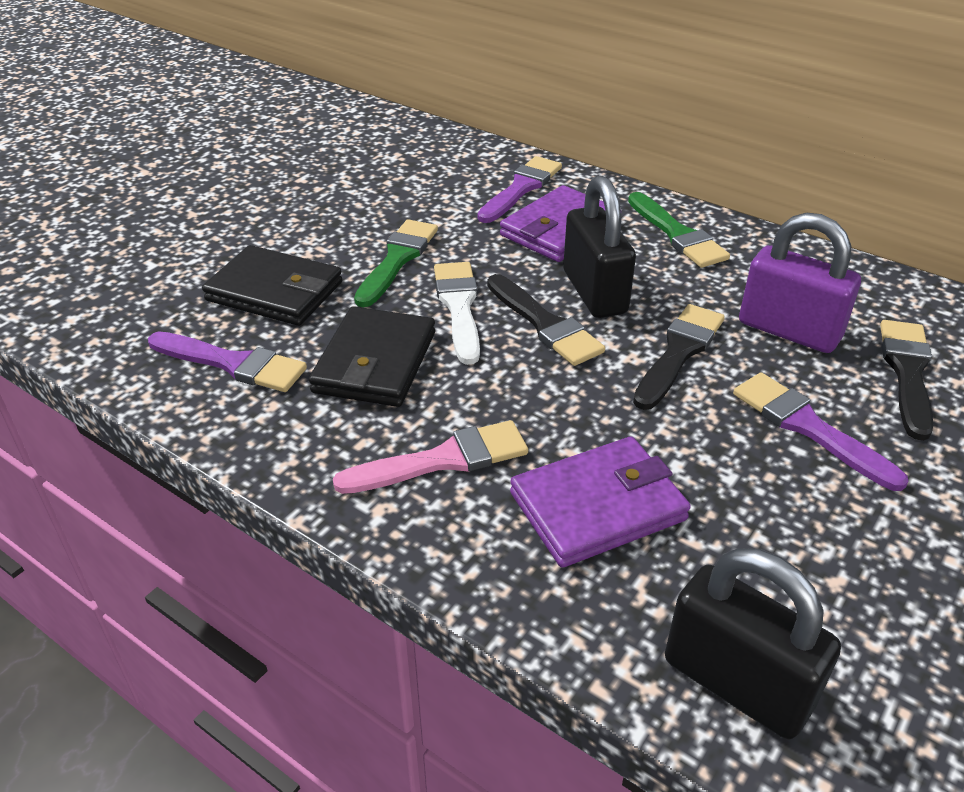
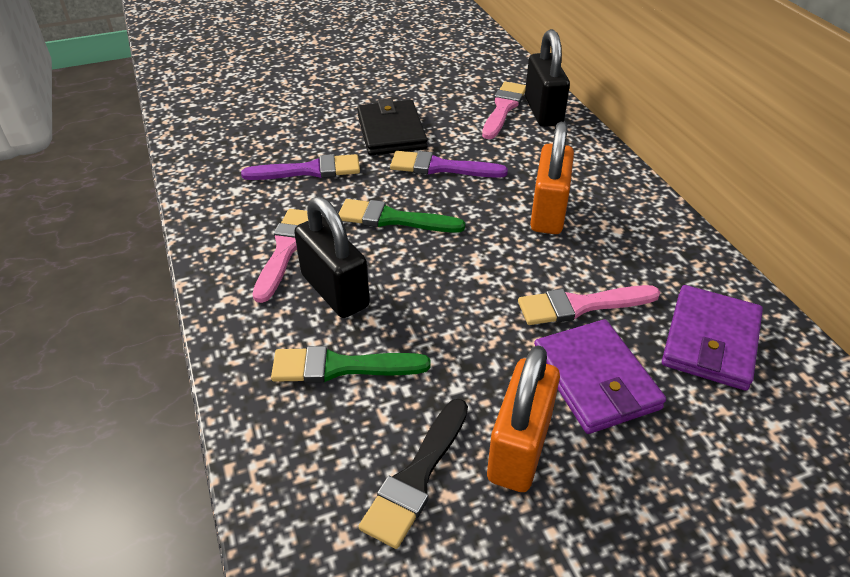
black brush: [487,274,605,366] [633,304,725,410] [880,320,933,441] = 3 -> [359,399,468,549] = 1
black wallet: [202,245,342,326] [309,306,435,407] = 2 -> [357,98,427,155] = 1
orange padlock: none = 0 -> [487,345,560,492] [530,122,574,234] = 2
pink brush: [333,420,528,494] = 1 -> [253,209,308,303] [482,82,526,139] [518,285,660,325] = 3
purple brush: [148,331,307,392] [478,156,562,223] [733,372,909,491] = 3 -> [241,154,360,180] [390,151,508,178] = 2
purple padlock: [739,213,861,353] = 1 -> none = 0
white brush: [434,262,480,365] = 1 -> none = 0

